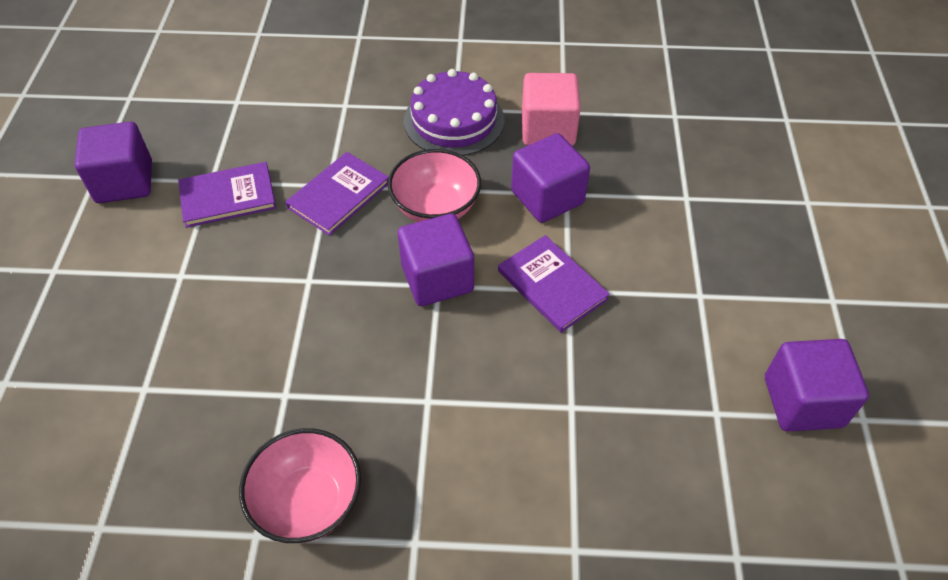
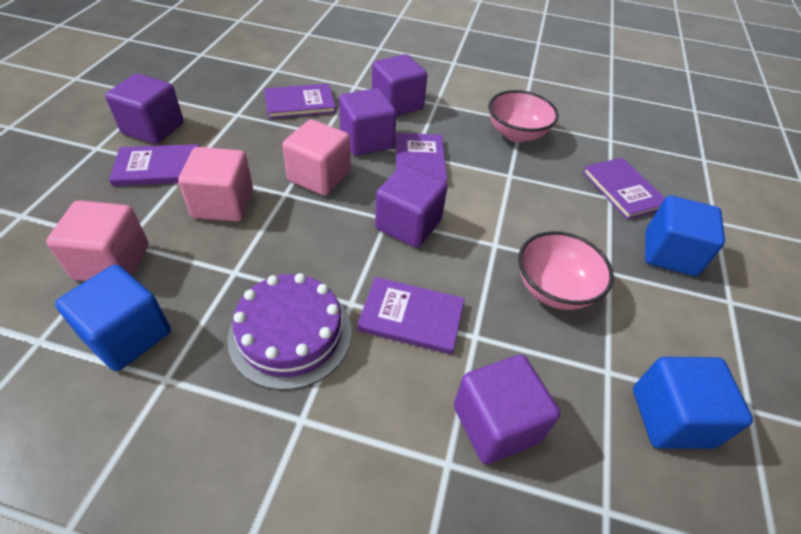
blue cube: none = 0 -> [55,265,171,371] [633,357,753,449] [645,195,725,276] = 3
pink cube: [522,73,581,146] = 1 -> [46,200,149,281] [178,147,253,222] [282,119,351,196] = 3
purple book: [178,162,276,228] [286,152,389,236] [498,235,610,333] = 3 -> [109,144,199,186] [264,84,336,119] [357,277,464,354] [395,133,447,182] [582,157,665,220] = 5
purple cube: [75,122,152,203] [398,214,474,306] [511,133,590,223] [765,339,869,432] = 4 -> [105,74,184,144] [339,88,397,156] [372,54,427,116] [375,165,448,248] [454,354,560,465] = 5

